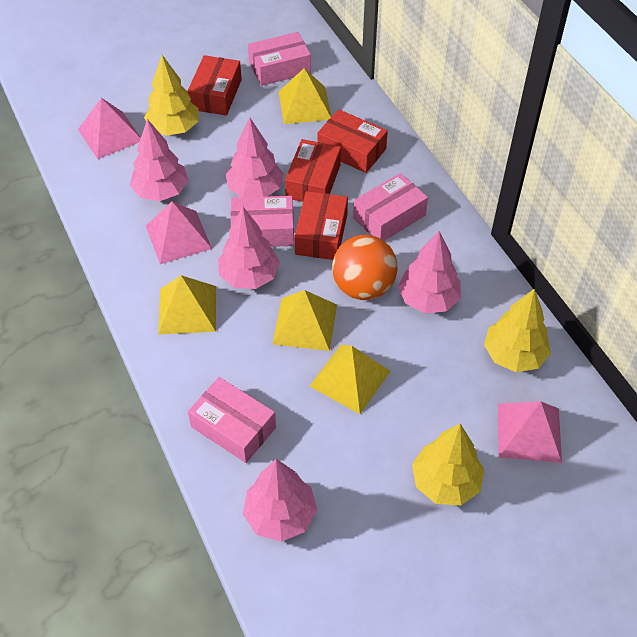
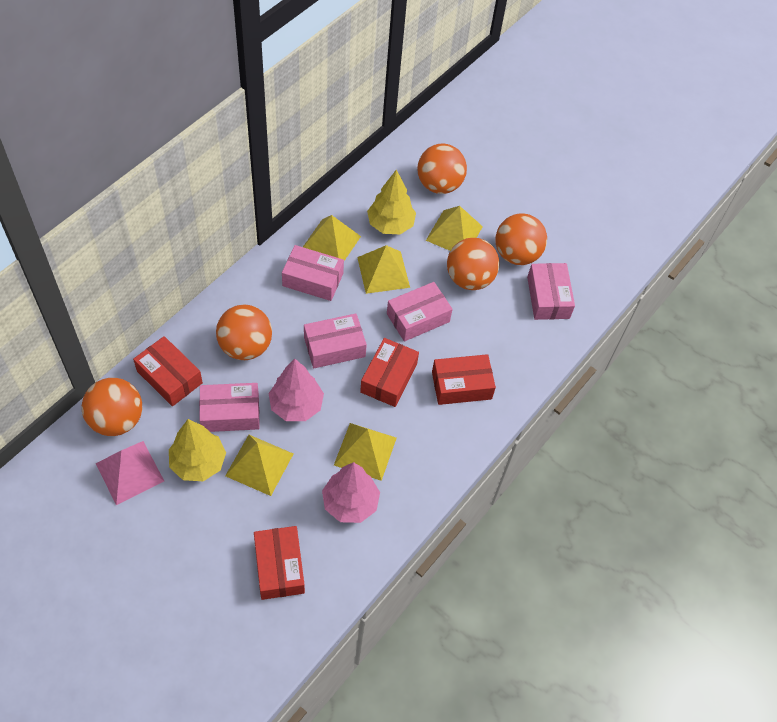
orange ball: [332,235,397,300] = 1 -> [82,378,142,436] [216,305,272,360] [417,144,467,194] [447,238,499,290] [495,213,547,265] = 5
pink box: [188,377,276,463] [231,196,294,247] [248,32,311,86] [353,173,428,241] = 4 -> [199,383,260,432] [282,245,344,301] [304,313,367,368] [387,282,453,341] [527,263,575,320] = 5
pink pyramid: [78,98,141,159] [146,201,212,264] [498,401,562,463] = 3 -> [96,441,164,505] = 1
pink tree: [130,119,189,201] [218,207,280,289] [226,118,284,197] [243,459,317,542] [398,231,461,313] = 5 -> [269,359,324,421] [322,462,380,523] = 2
yellow pyramid: [158,275,216,335] [272,290,337,351] [279,68,331,124] [310,345,391,414] = 4 -> [225,435,293,496] [303,215,361,261] [334,423,397,481] [357,245,410,294] [426,206,483,251] = 5
yellow tree: [144,55,199,136] [412,424,484,505] [484,289,551,372] = 3 -> [169,419,226,481] [367,170,416,234] = 2

